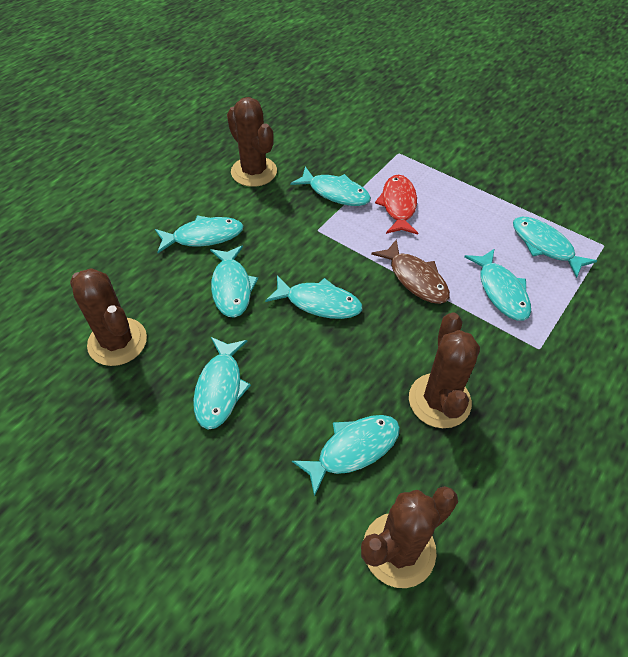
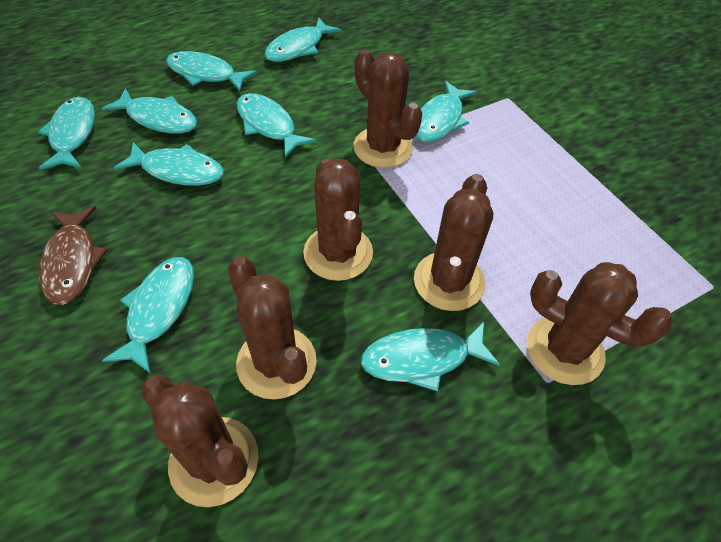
brown cactus: [70,268,147,366] [227,97,277,187] [361,486,458,588] [409,313,480,428] = 4 -> [141,375,259,507] [228,256,317,399] [303,158,373,281] [354,49,423,168] [414,174,493,311] [527,262,672,385] = 6
red fish: [375,175,418,235] = 1 -> none = 0
turquoise fish: [155,215,244,253] [193,337,251,430] [210,245,258,318] [265,275,363,319] [290,167,371,206] [292,415,400,497] [464,249,531,321] [513,217,597,278] = 8 -> [38,97,95,170] [102,88,197,133] [102,257,194,373] [114,142,224,186] [166,51,257,91] [237,93,316,158] [265,18,341,62] [361,322,500,392] [416,81,477,142] = 9

